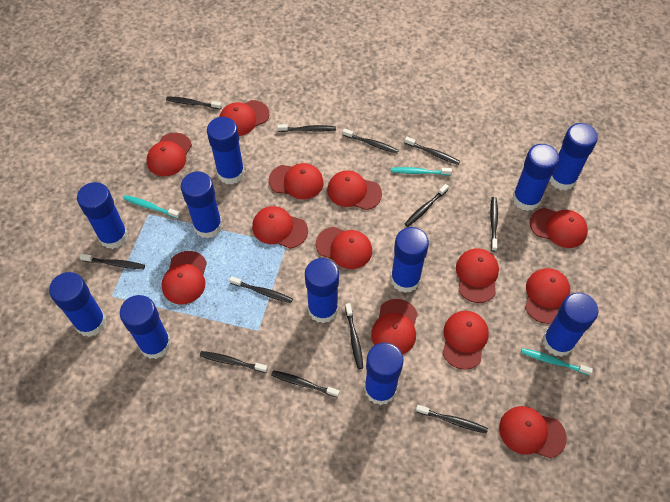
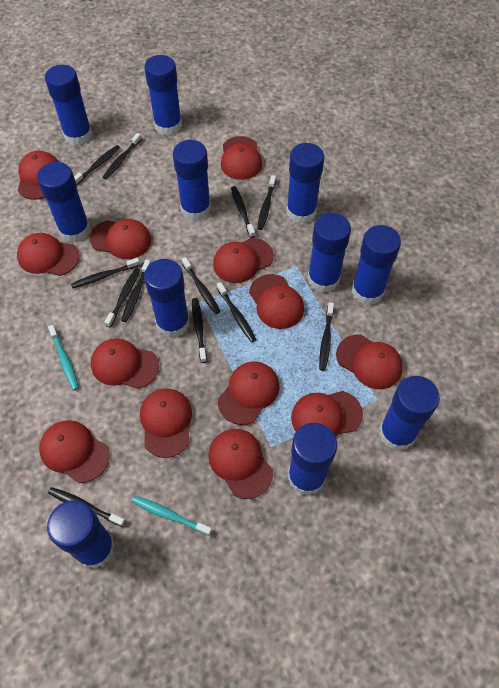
turquoise toothbrush: [123,195,180,219] [391,167,452,175] [521,348,593,375] = 3 -> [48,325,79,391] [132,496,212,536] = 2

